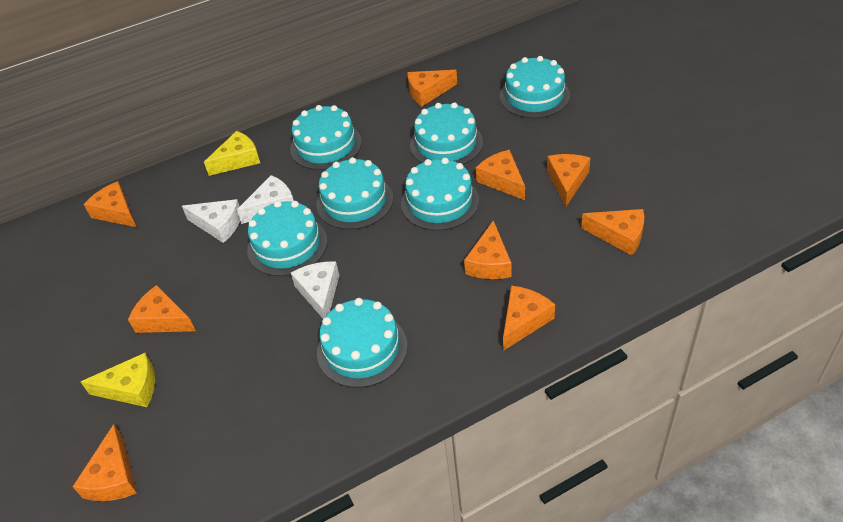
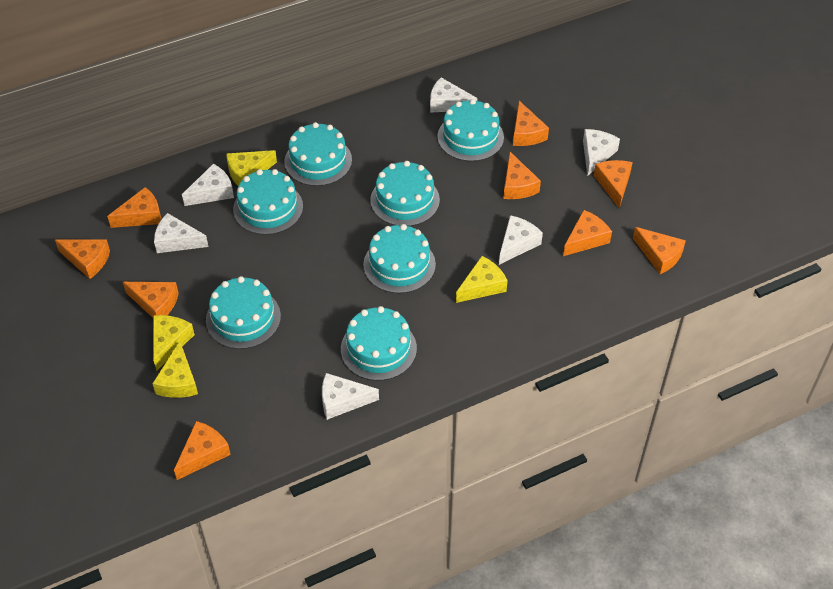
white cheese: [182,199,240,243] [237,175,294,224] [291,261,339,319] = 3 -> [154,213,208,253] [182,164,234,206] [322,373,379,420] [430,77,477,113] [499,215,543,265] [583,129,620,176] = 6
yellow cheese: [81,353,155,407] [204,131,260,176] = 2 -> [152,341,198,398] [153,315,195,371] [226,150,277,186] [456,256,508,303] = 4

